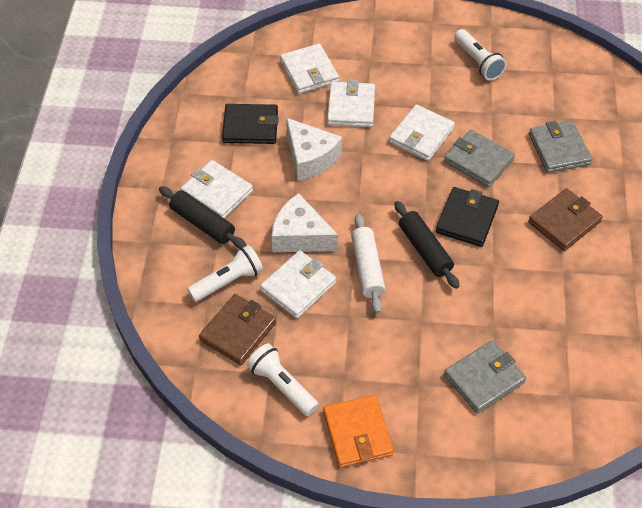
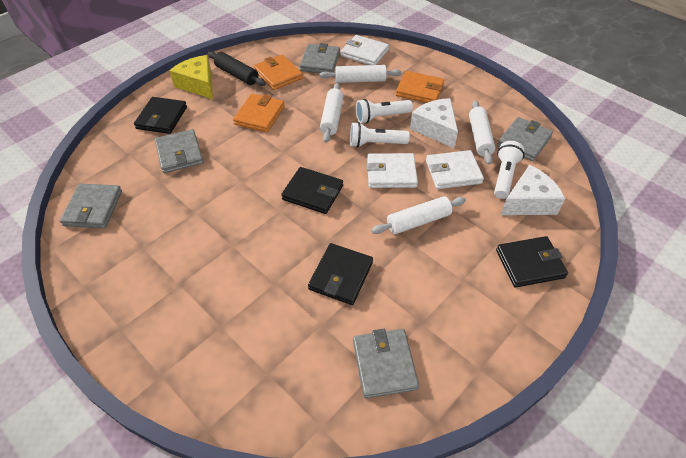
black rolling pin: [159,186,247,248] [394,201,459,289] = 2 -> [208,51,266,86] = 1
black wallet: [222,104,279,144] [436,187,499,247] = 2 -> [134,97,187,134] [281,167,343,214] [308,243,373,305] [496,236,568,288] = 4
brown wallet: [199,294,276,365] [528,188,603,251] = 2 -> none = 0
grey wallet: [444,130,515,187] [444,340,526,414] [529,121,592,173] = 3 -> [60,184,122,228] [155,129,204,173] [300,43,340,73] [353,329,419,399] [497,117,553,161] = 5
orange wallet: [323,395,394,468] = 1 -> [233,94,285,132] [254,54,303,90] [396,71,444,103] = 3
white rolling pin: [351,214,385,313] = 1 -> [320,65,402,83] [320,83,343,143] [371,196,466,234] [469,101,495,165] = 4
white wallet: [181,160,253,218] [260,250,336,318] [280,44,339,94] [327,80,375,127] [389,104,455,161] = 5 -> [341,35,389,65] [367,153,418,188] [426,150,484,189] = 3
yellow cheese: none = 0 -> [169,55,213,99] = 1

